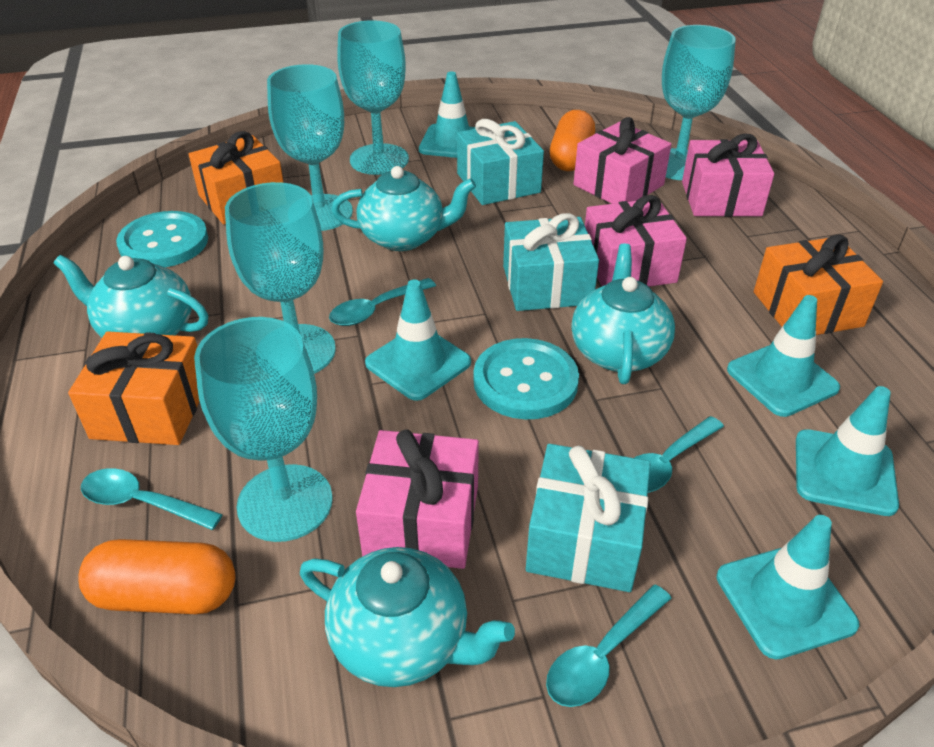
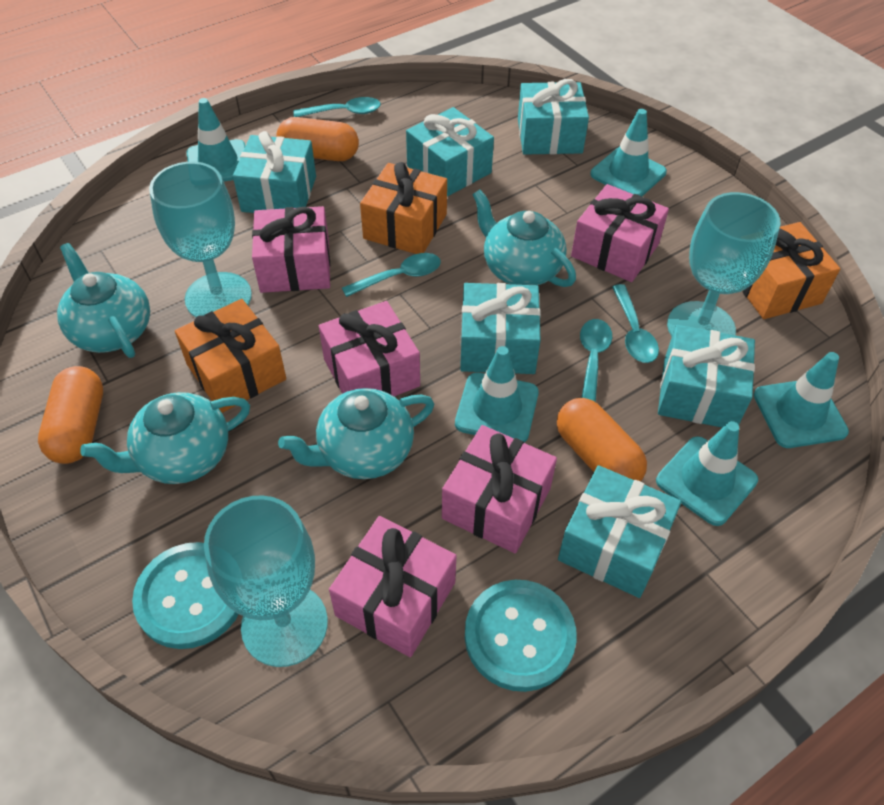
orange capsule: [78,539,235,614] [550,110,595,171] = 2 -> [38,366,103,464] [276,117,359,161] [557,398,647,482] = 3
pink gift: [356,429,479,569] [574,117,671,204] [585,195,687,287] [682,133,774,217] = 4 -> [252,206,330,293] [319,301,420,396] [329,516,457,657] [442,425,557,553] [571,184,669,282] = 5
turquoise gift: [457,119,544,205] [503,213,599,311] [526,444,651,592] = 3 -> [233,131,316,213] [406,107,494,197] [460,283,541,374] [518,79,589,155] [558,465,681,598] [658,325,755,428] = 6
turquoise goblet: [194,317,333,542] [225,182,336,374] [267,64,353,231] [337,20,409,175] [662,25,736,180] = 5 -> [149,162,252,317] [204,495,328,667] [667,192,780,336] = 3

